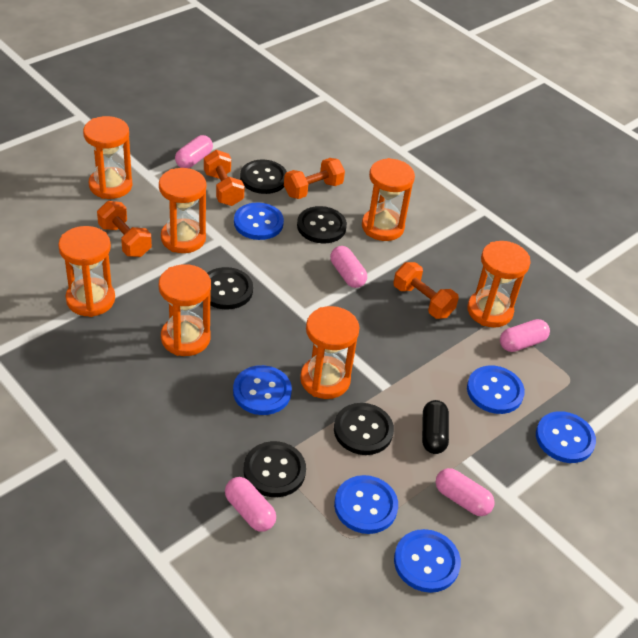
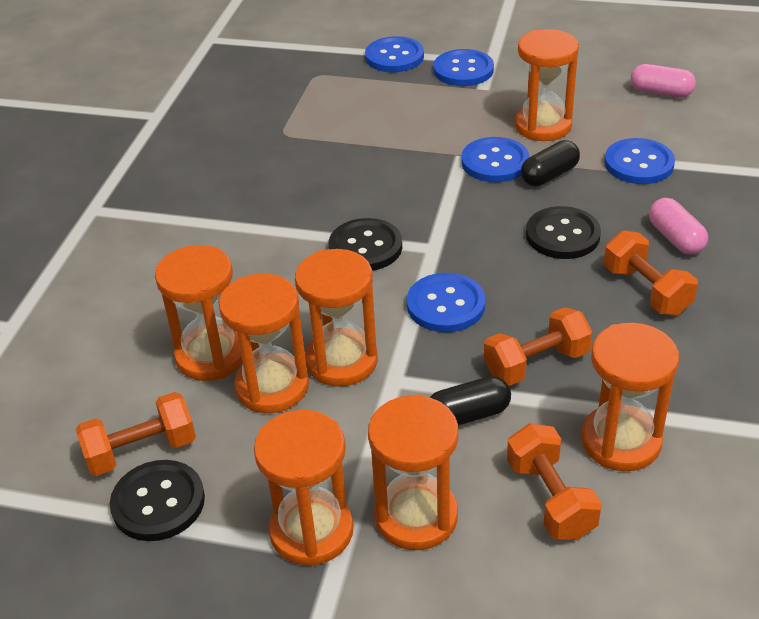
black button: [207,267,253,309] [240,160,287,194] [244,441,306,497] [297,206,347,243] [334,403,394,455] = 5 -> [110,460,205,541] [329,218,402,271] [526,206,601,259] = 3
black capsule: [422,400,449,454] = 1 -> [430,376,511,426] [521,140,580,186] = 2
blue button: [233,365,292,415] [234,203,284,240] [334,475,398,534] [394,529,461,593] [467,366,525,414] [536,411,596,463] = 6 -> [365,36,424,72] [407,273,486,332] [433,49,494,86] [461,137,529,182] [604,138,675,184] = 5
pink capsule: [175,135,213,168] [225,477,276,532] [330,246,367,288] [436,468,495,516] [500,319,550,352] = 5 -> [630,64,696,97] [649,198,708,255] = 2

